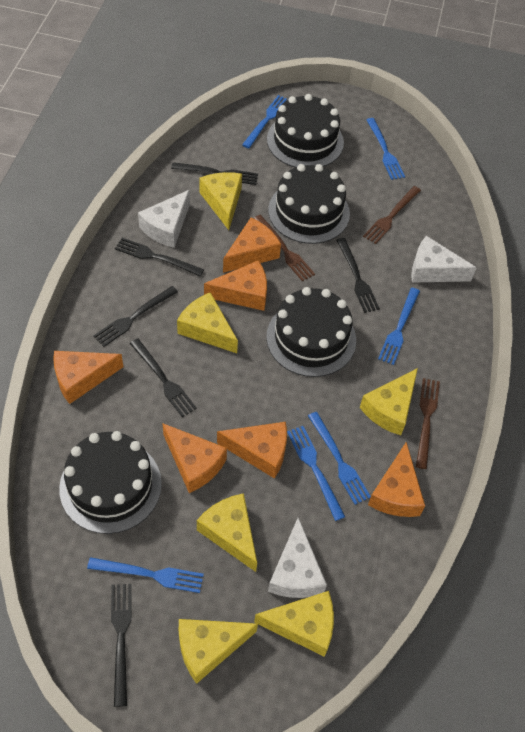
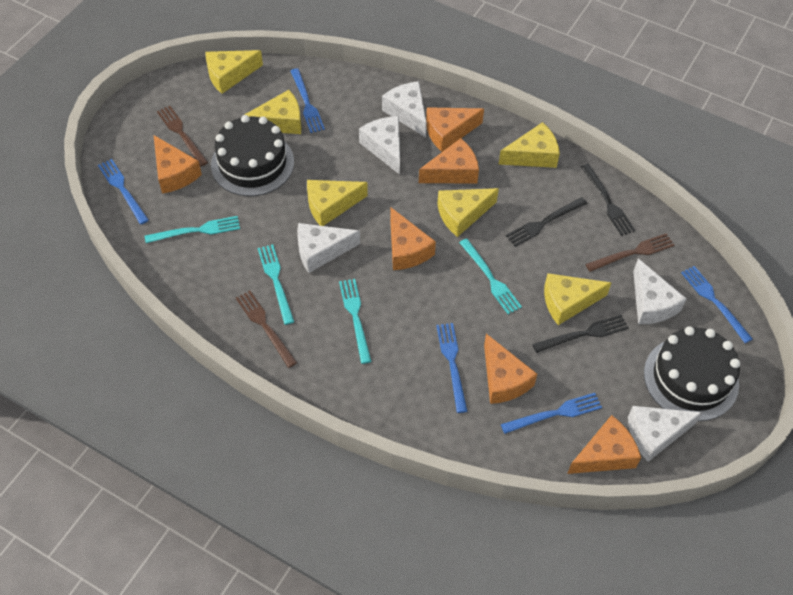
black cake: [59,431,162,534] [266,287,356,377] [267,94,344,168] [268,164,350,244] = 4 -> [211,115,294,196] [644,326,740,421] = 2
black fork: [93,286,178,347] [111,584,132,707] [115,238,204,277] [130,338,197,417] [171,162,258,185] [336,238,380,313] = 6 -> [506,197,587,247] [532,315,628,353] [581,164,635,236] = 3
blue fork: [87,557,204,593] [242,95,289,148] [287,426,345,521] [308,412,371,505] [367,118,405,180] [378,288,420,365] = 6 -> [98,159,149,224] [290,68,325,133] [436,323,467,413] [501,393,602,434] [681,266,753,343] = 5
turquoise fork: none = 0 -> [145,216,240,243] [258,244,294,325] [339,279,372,364] [459,238,522,314] = 4
white cheese: [138,190,190,248] [268,517,327,598] [411,236,477,283] = 3 -> [297,223,360,273] [359,116,400,175] [382,81,427,137] [628,406,702,462] [633,259,687,324] = 5

